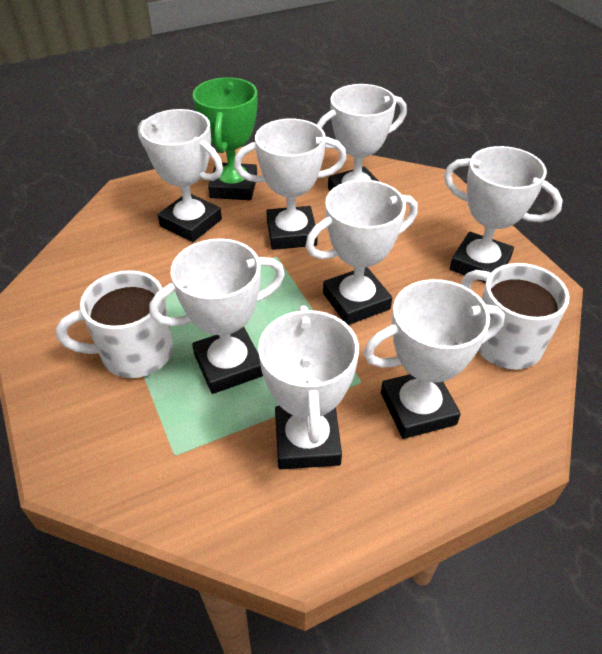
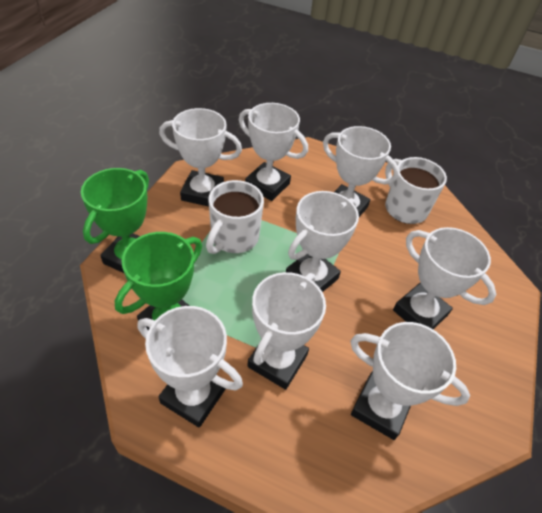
green trophy: [193,77,257,200] = 1 -> [81,168,149,273] [115,232,202,330] = 2

